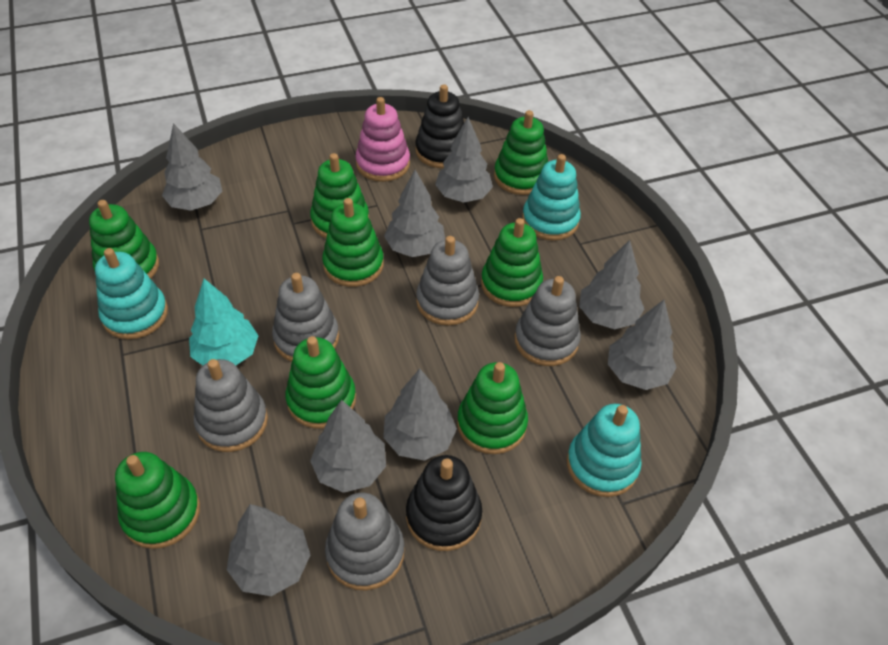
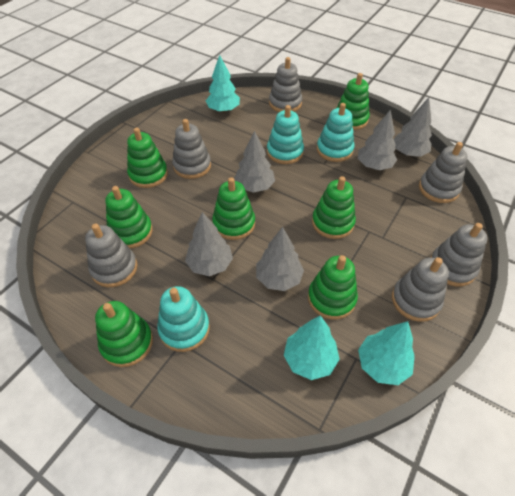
black stacking toy: [406,455,482,551] [415,84,464,168] = 2 -> none = 0
green stacking toy: [89,200,159,279] [115,452,200,549] [286,336,356,429] [310,153,369,239] [322,198,384,287] [457,362,528,454] [481,218,543,307] [494,110,548,195] = 8 -> [95,301,153,367] [106,186,152,249] [127,128,168,188] [212,177,255,240] [308,255,358,320] [312,176,356,239] [337,73,370,130] = 7
grey stacking toy: [194,359,268,452] [272,273,339,362] [325,493,405,590] [416,236,479,326] [515,276,581,366] = 5 -> [85,224,137,287] [172,119,211,179] [269,57,302,112] [392,257,449,322] [419,142,468,203] [431,223,488,287] = 6
grey tree: [162,123,222,211] [227,504,310,596] [310,400,386,493] [383,368,457,461] [384,170,445,257] [435,117,493,203] [579,240,644,329] [608,300,677,390] = 8 -> [185,212,233,276] [234,131,275,193] [256,227,304,291] [358,110,397,170] [394,97,432,157] = 5
pink stacking toy: [355,97,410,182] = 1 -> none = 0
turquoise tree: [189,278,259,365] = 1 -> [206,55,240,113] [284,315,340,380] [358,321,415,385] = 3

